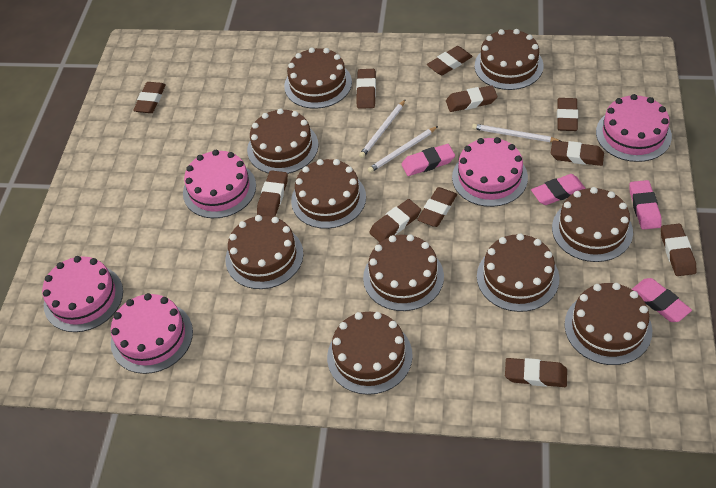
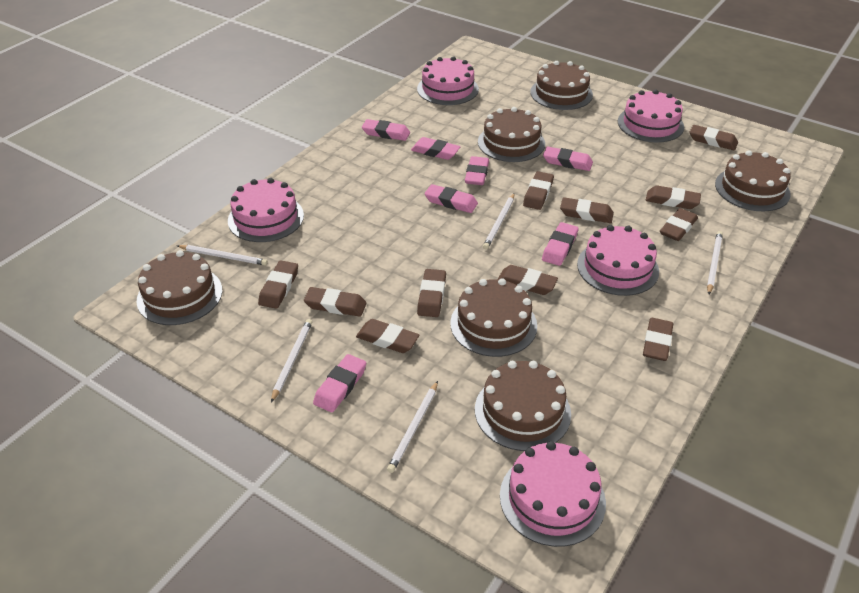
brown cake: [226,215,303,289] [247,108,319,174] [284,47,352,109] [291,159,366,229] [327,312,413,395] [363,234,444,311] [475,29,544,90] [477,233,560,312] [552,187,633,262] [564,283,652,365] = 10 -> [136,250,222,325] [450,278,537,357] [475,361,571,451] [478,107,545,162] [530,61,593,110] [715,150,791,211] = 6
pink eraser: [402,144,455,176] [531,174,586,205] [629,180,662,230] [632,278,692,322] = 4 -> [313,354,366,412] [362,119,410,141] [411,137,461,160] [424,184,478,213] [465,156,489,185] [542,222,579,266] [543,147,593,171] = 7
white pencil: [359,99,406,158] [368,126,438,173] [472,124,561,142] = 3 -> [177,245,268,266] [271,319,312,403] [387,381,438,473] [483,194,514,250] [707,231,723,294] = 5

